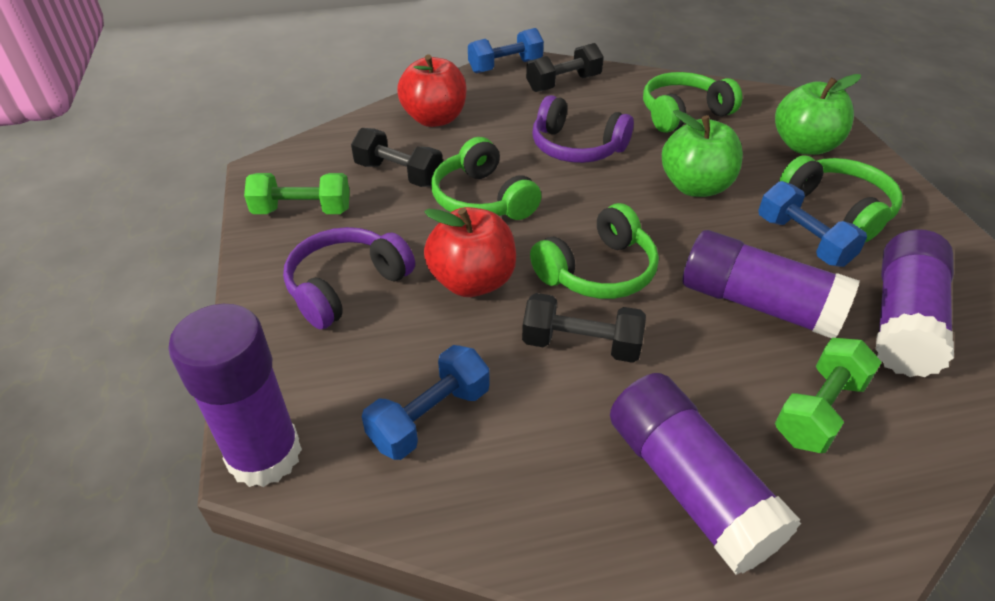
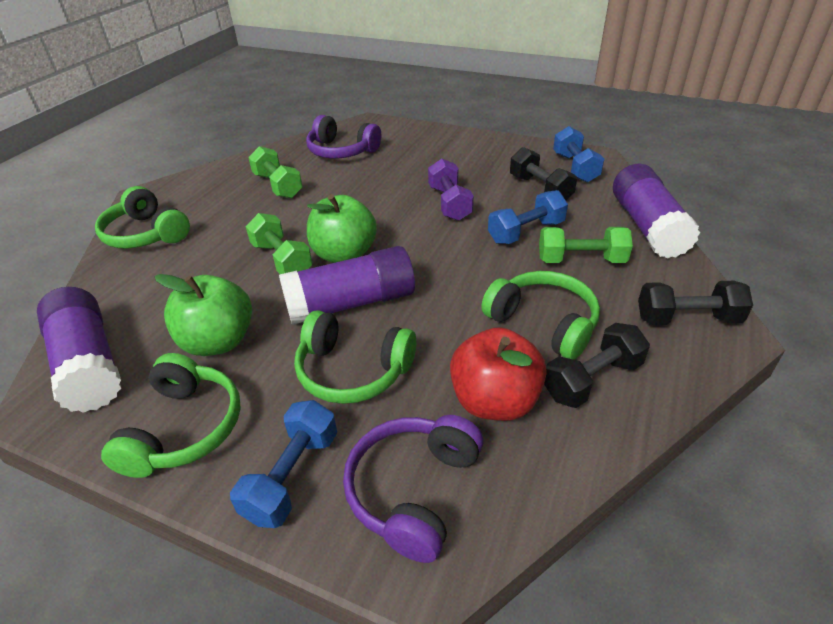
green dumbbell: [244,173,350,214] [775,338,882,453] = 2 -> [246,213,313,274] [248,146,303,198] [539,227,633,263] = 3
purple dumbbell: none = 0 -> [428,159,474,221] = 1
purple glue stick: [168,304,302,487] [610,373,801,575] [683,230,860,338] [876,229,954,377] = 4 -> [37,287,121,413] [279,246,415,325] [613,164,700,259] = 3
red apple: [397,54,467,127] [424,207,516,297] = 2 -> [450,327,547,421] = 1

